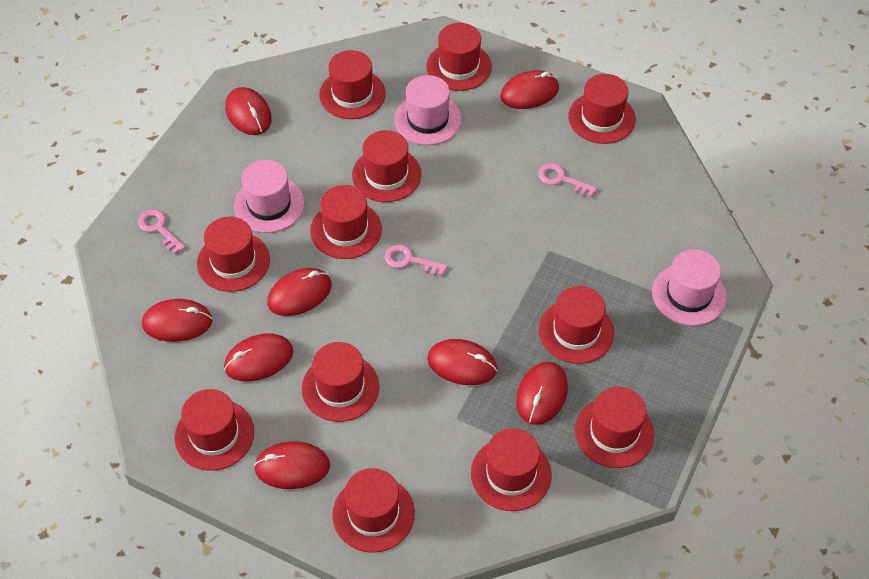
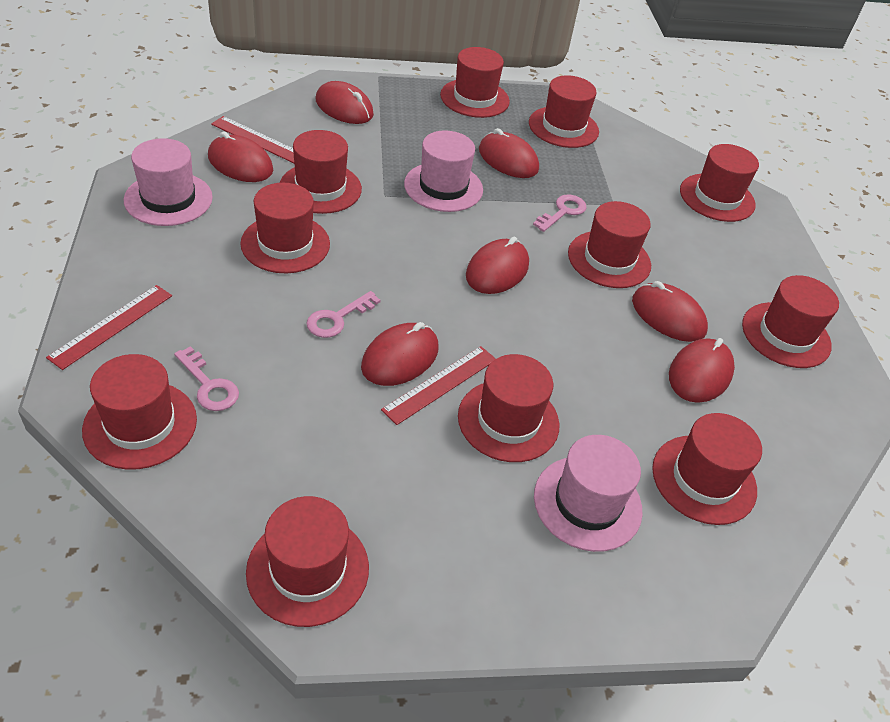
red hat: [175,389,254,471] [197,216,270,292] [302,342,379,422] [310,185,382,259] [319,50,386,119] [332,468,415,553] [352,130,421,202] [426,23,492,91] [471,428,552,511] [539,286,614,364] [568,74,636,144] [575,387,654,468] = 12 -> [82,354,197,470] [240,183,330,273] [246,496,369,627] [280,130,362,214] [440,47,510,118] [458,354,560,462] [529,75,599,148] [568,201,651,288] [652,413,762,525] [680,144,759,222] [742,275,839,368] = 11
red mouse: [142,299,212,342] [224,333,293,382] [225,87,272,135] [254,441,330,489] [267,268,332,316] [427,339,497,385] [500,70,559,109] [516,362,568,425] = 8 -> [208,132,273,182] [316,81,374,124] [361,322,439,386] [466,237,529,294] [479,128,539,178] [632,281,708,342] [669,338,735,403] = 7
red ruler: none = 0 -> [46,285,172,370] [211,116,294,163] [381,346,496,425] = 3

